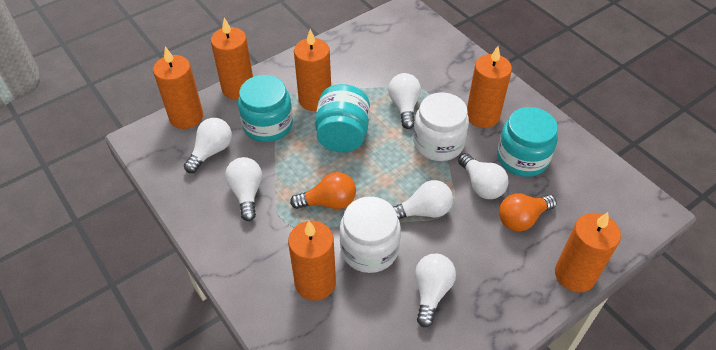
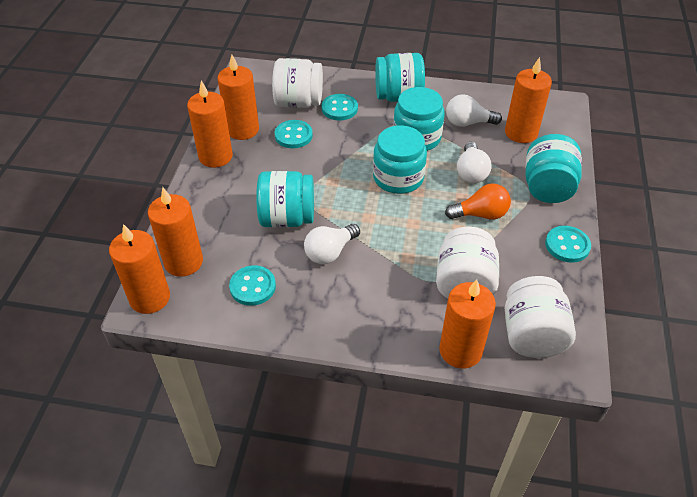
orange light bulb: [290,172,356,209] [499,194,557,231] = 2 -> [445,184,511,220] = 1
turquoise button: none = 0 -> [229,265,276,306] [275,120,313,148] [322,94,358,121] [545,226,591,263] = 4
turquoise jar: [238,75,293,142] [315,84,370,152] [497,107,558,177] = 3 -> [256,171,314,228] [373,125,427,194] [375,53,425,102] [393,87,445,151] [526,134,582,203] = 5
white jar: [340,196,401,273] [413,93,469,161] = 2 -> [272,58,323,108] [436,226,499,298] [505,276,576,358] = 3
white light bulb: [184,118,232,173] [225,157,262,221] [388,73,421,129] [393,180,453,220] [415,254,456,328] [458,153,509,199] = 6 -> [304,224,360,264] [446,94,502,127] [457,142,492,183] = 3

